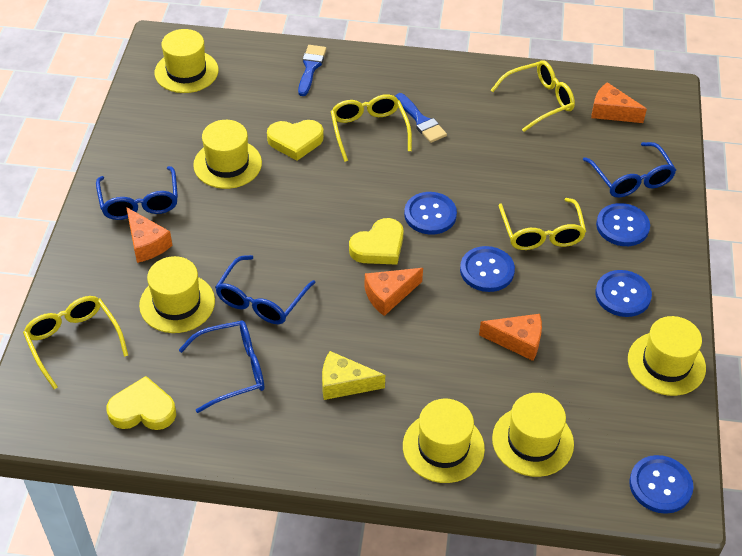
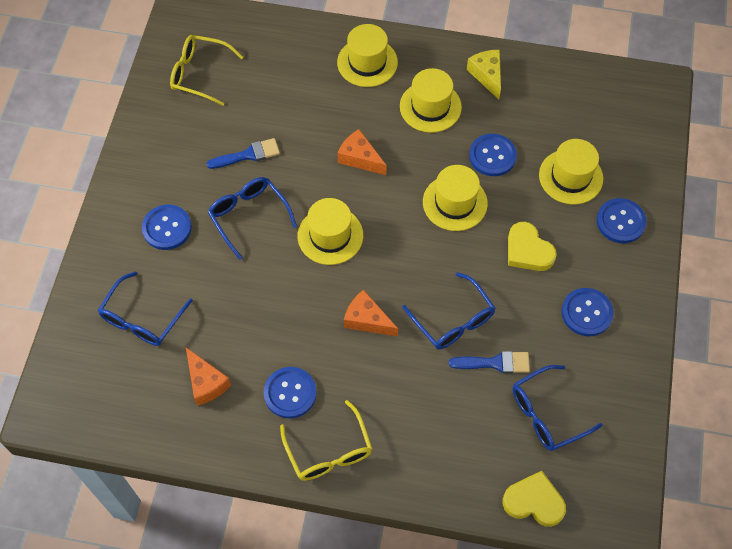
orange cheese: [126,207,172,263] [365,268,423,316] [479,314,542,361] [591,82,647,123] = 4 -> [186,348,231,406] [338,129,387,175] [344,290,398,337] = 3
yellow glasses: [23,296,128,389] [331,94,412,162] [491,60,575,132] [498,198,586,250] = 4 -> [170,35,243,106] [280,400,372,481] = 2
yellow hat: [139,256,215,333] [154,29,219,93] [193,120,262,189] [403,399,485,483] [492,393,574,477] [628,316,706,396] = 6 -> [298,198,363,265] [337,24,398,87] [400,68,462,133] [423,165,488,231] [539,139,603,205] = 5
yellow heart: [106,376,176,430] [267,120,324,161] [349,218,404,265] = 3 -> [502,471,566,527] [508,222,557,271] = 2

